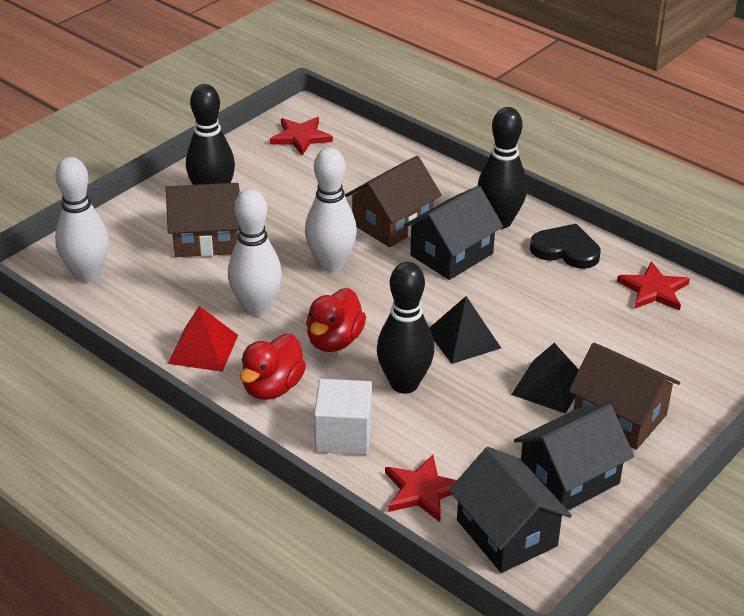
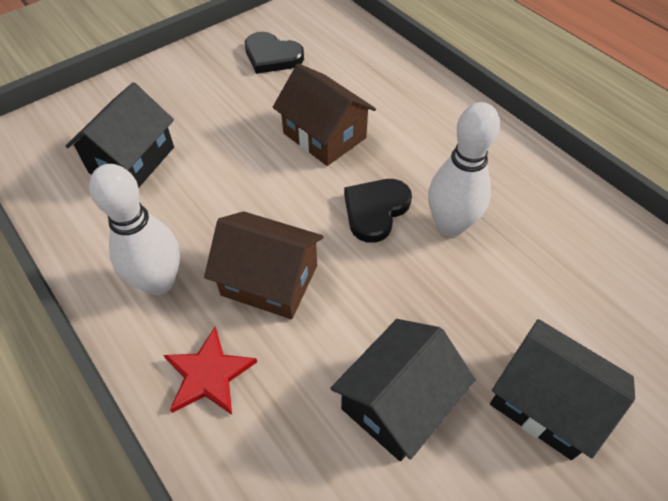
black bowling pin: [186,84,235,185] [377,262,434,394] [478,107,527,229] = 3 -> none = 0
black heart: [530,224,601,269] = 1 -> [245,32,304,74] [344,179,412,243] = 2
black pyramid: [429,296,501,364] [511,343,579,414] = 2 -> none = 0
brown house: [166,183,240,257] [345,156,442,247] [569,343,680,450] = 3 -> [204,211,324,319] [273,64,376,166] = 2
red duck: [240,334,306,400] [306,288,366,352] = 2 -> none = 0
red pyramid: [168,306,238,372] = 1 -> none = 0
red star: [270,117,333,156] [385,454,457,522] [617,261,690,311] = 3 -> [164,327,257,415] = 1
white bowling pin: [55,157,109,282] [228,189,282,316] [305,147,357,272] = 3 -> [89,164,180,295] [428,102,500,237] = 2
white cube: [314,379,372,455] = 1 -> none = 0

